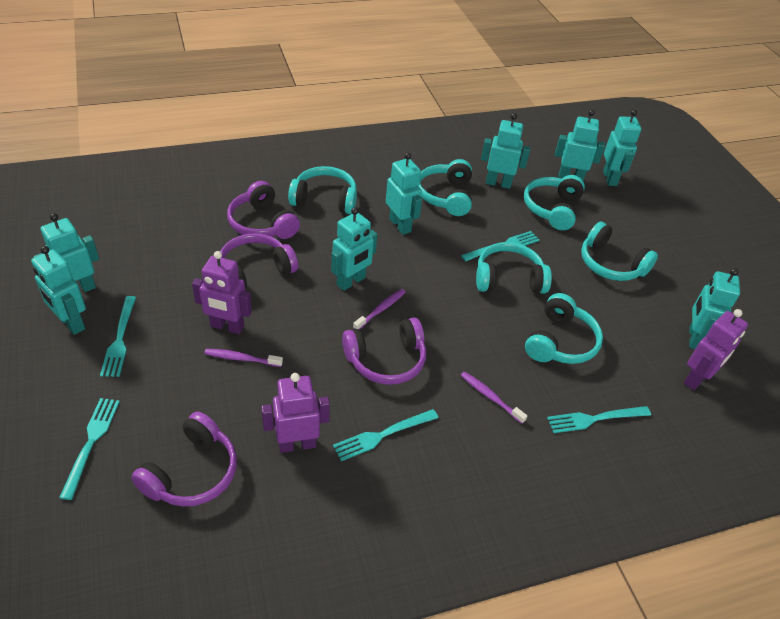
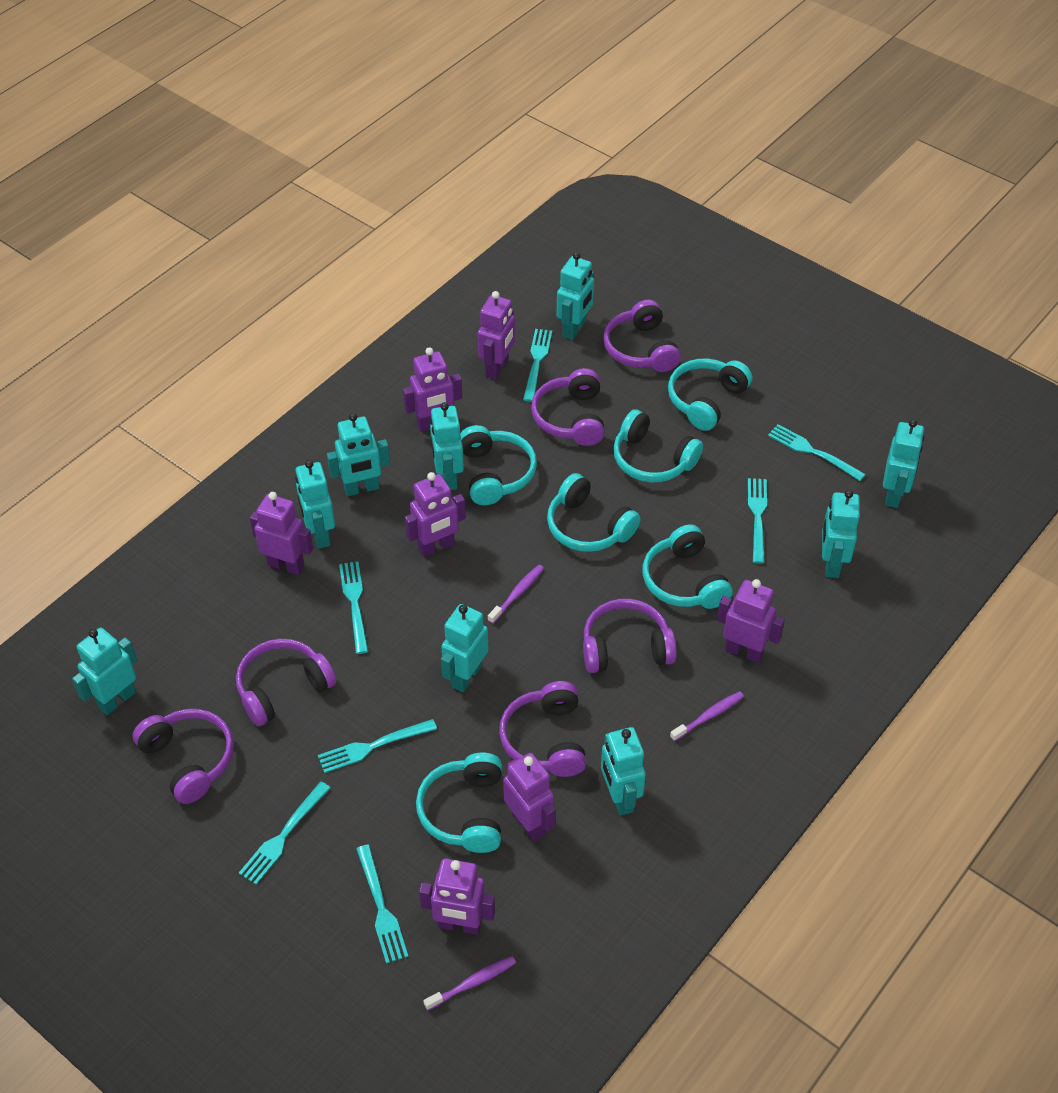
purple headphones: [131,412,237,507] [220,233,298,289] [227,181,300,239] [342,318,426,385] = 4 -> [133,709,234,804] [236,639,336,726] [499,681,586,777] [531,368,605,446] [583,599,677,673] [603,300,681,372] = 6
purple robot: [192,251,252,334] [261,373,330,453] [684,309,748,390] = 3 -> [250,492,313,575] [403,347,462,432] [405,472,466,557] [419,858,495,935] [478,291,515,379] [503,753,556,842] [717,579,785,663] = 7
turquoise fork: [59,398,120,500] [100,296,136,377] [333,409,438,461] [461,231,539,262] [547,406,651,433] = 5 -> [239,782,330,885] [318,719,437,773] [339,562,368,654] [356,845,408,964] [523,329,552,402] [748,478,767,564] [768,424,866,481] = 7
turquoise robot: [31,246,86,335] [34,213,99,292] [331,207,377,291] [386,153,422,235] [481,113,531,189] [555,110,605,181] [603,110,641,186] [689,268,740,349] = 8 -> [72,627,137,715] [295,460,335,549] [327,413,390,496] [430,402,464,490] [441,604,488,692] [557,252,594,340] [601,727,646,816] [822,490,860,578] [883,419,924,508] = 9

